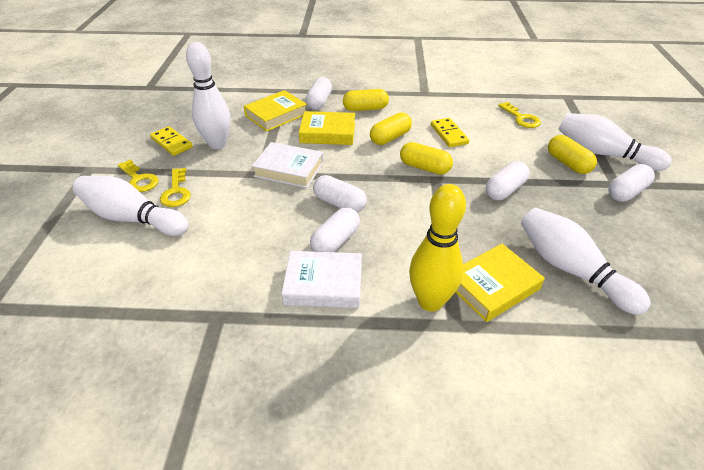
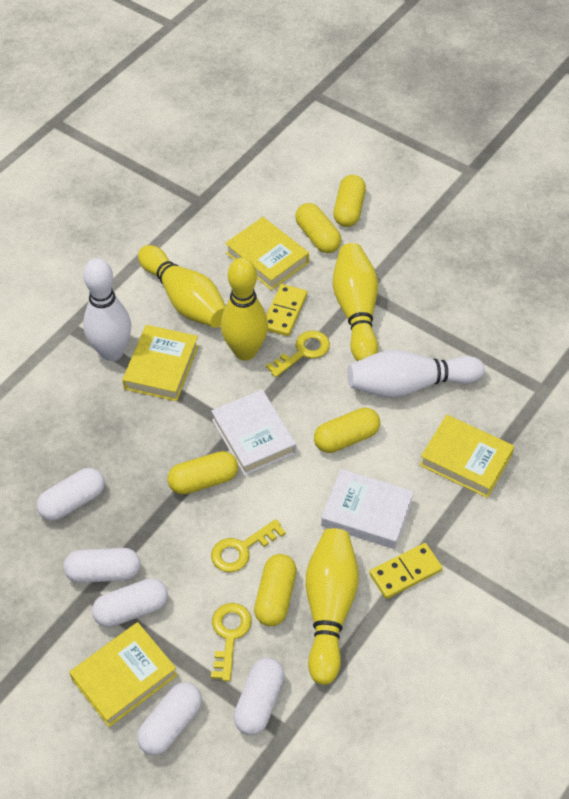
white bowling pin: [73,176,189,236] [186,42,230,149] [521,208,651,315] [559,113,672,171] = 4 -> [83,258,131,361] [347,350,485,398] = 2
yellow book: [244,90,307,132] [299,111,355,145] [455,244,545,322] = 3 -> [69,622,177,727] [122,325,199,401] [225,217,309,290] [419,415,514,498] = 4
yellow bowling pin: [409,184,466,312] = 1 -> [138,245,226,328] [221,258,268,361] [306,528,359,685] [333,243,378,361] = 4
yellow capsule: [343,89,389,111] [370,112,412,145] [400,142,453,175] [548,135,597,174] = 4 -> [167,451,238,495] [254,554,297,626] [295,203,341,253] [314,408,380,453] [333,175,366,227] = 5

